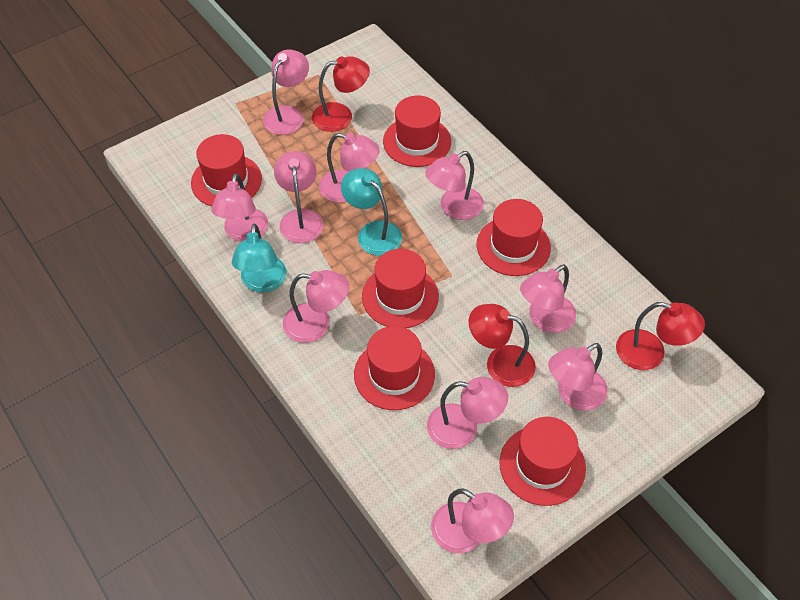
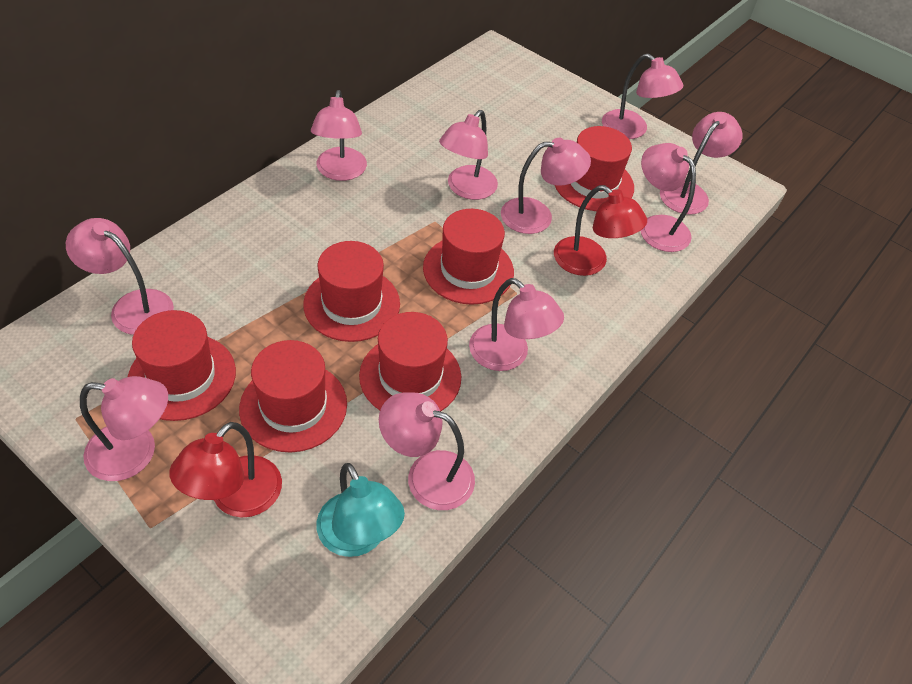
red lamp: [312,56,370,132] [469,304,536,387] [616,302,705,370] = 3 -> [169,422,282,518] [554,185,647,276] = 2
turquoise lamp: [232,224,287,292] [341,168,402,256] = 2 -> [316,463,405,557] = 1

